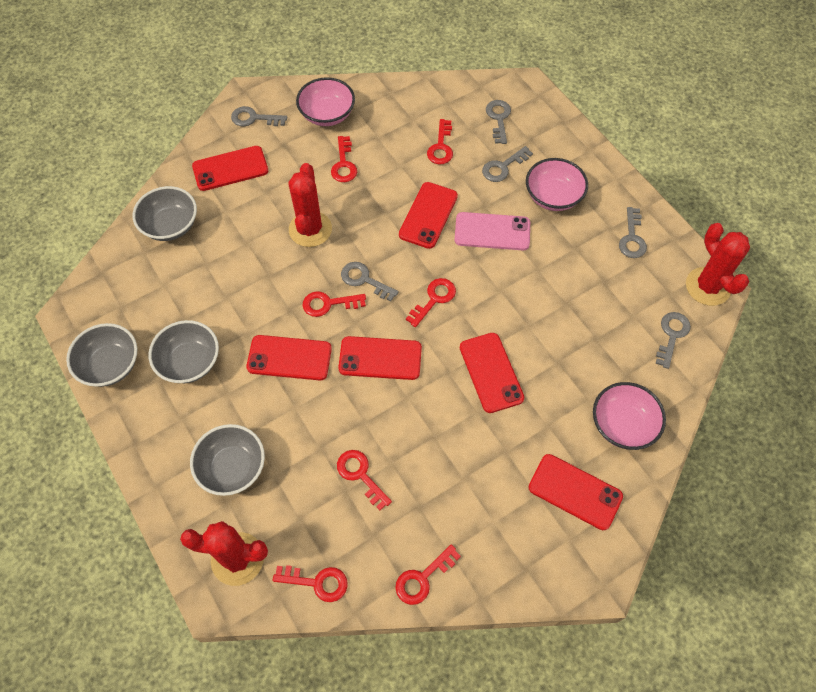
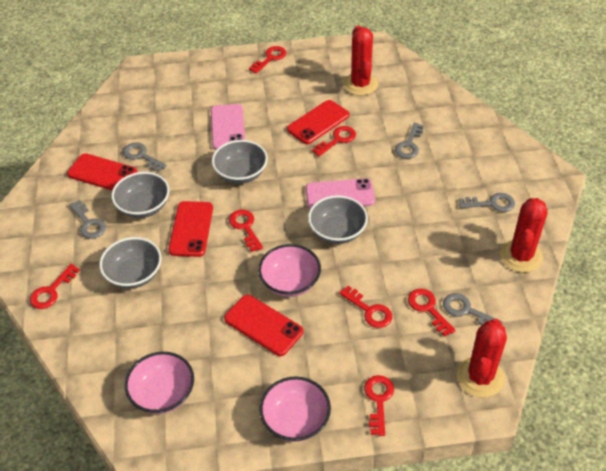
grey key: [231,106,287,126] [341,262,399,301] [482,146,533,182] [486,100,511,144] [619,207,647,258] [656,312,691,369] = 6 -> [69,200,106,239] [123,142,167,172] [395,123,424,159] [443,293,503,325] [459,193,515,212] = 5
pink phone: [455,212,530,250] = 1 -> [211,104,245,150] [305,178,375,209] = 2
red phone: [192,146,268,191] [246,335,332,381] [338,336,422,380] [399,182,458,249] [460,333,524,413] [528,454,623,530] = 6 -> [67,153,137,190] [168,201,213,257] [224,295,303,356] [287,100,350,144] = 4

